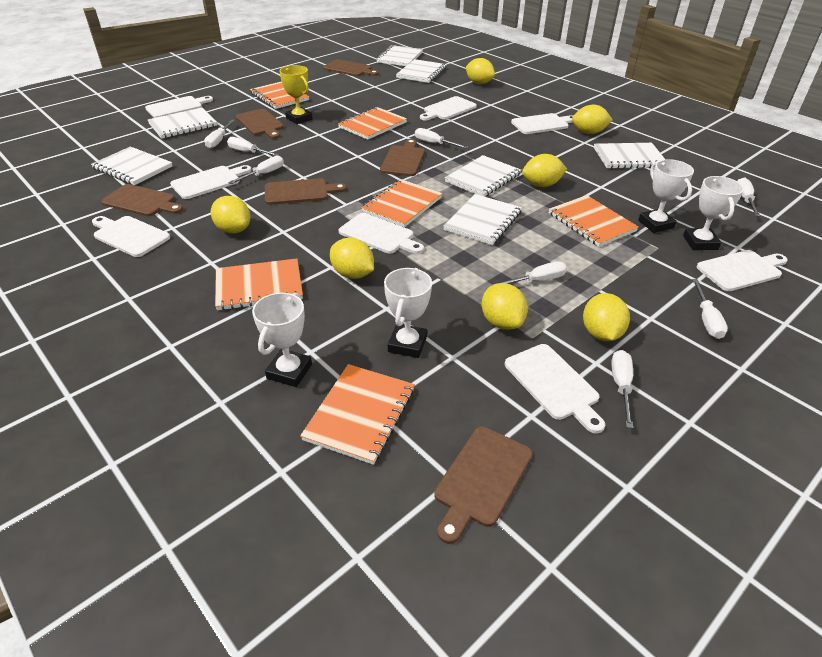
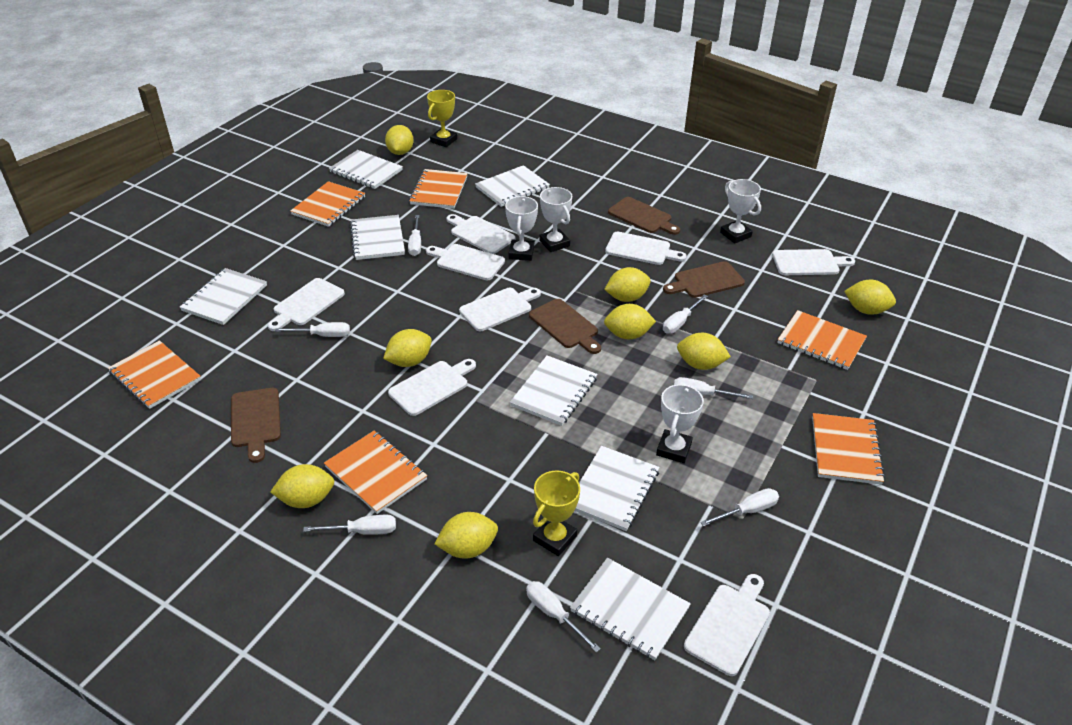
brown cutting board: [101,184,183,216] [236,109,284,139] [265,178,347,205] [323,59,379,76] [380,139,425,176] [434,426,533,544] = 6 -> [231,388,281,463] [529,299,601,354] [608,197,680,235] [663,261,745,298] = 4
white screwdriver: [204,120,235,149] [227,137,279,156] [228,156,284,184] [415,128,468,149] [492,261,567,285] [611,350,633,428] [692,279,728,339] [737,177,760,216] = 8 -> [275,322,350,337] [303,515,396,535] [408,215,421,256] [526,581,601,652] [663,295,708,334] [674,377,753,399] [700,488,779,527] = 7
yellow lemon: [211,196,251,233] [330,238,374,279] [466,58,495,84] [482,283,528,330] [522,154,567,187] [572,105,613,134] [583,293,630,341] = 7 -> [271,464,334,508] [383,329,432,367] [385,125,414,155] [434,512,498,559] [604,267,651,302] [604,304,656,339] [677,333,731,370] [844,280,896,315] = 8
yellow trophy: [279,65,313,124] = 1 -> [427,90,457,147] [533,470,580,556] = 2

